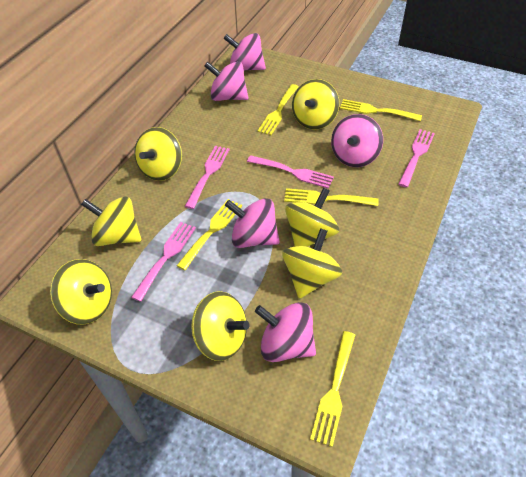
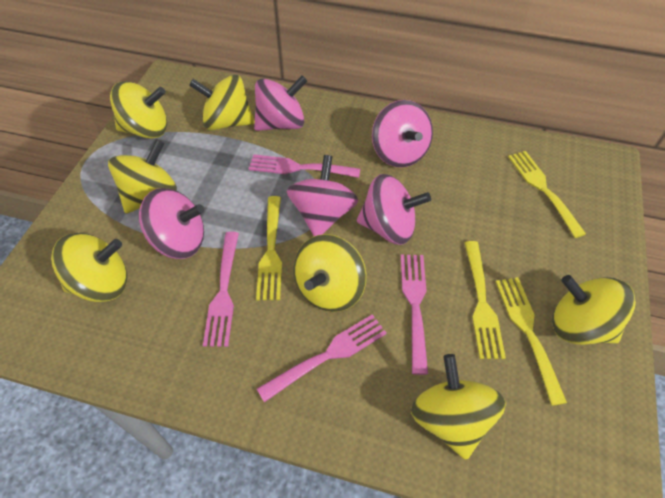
yellow fork: [176,199,242,270] [258,84,299,135] [284,188,379,206] [310,331,355,447] [340,99,422,121] = 5 -> [256,196,282,300] [464,241,506,359] [496,277,567,406] [508,151,586,238] = 4

